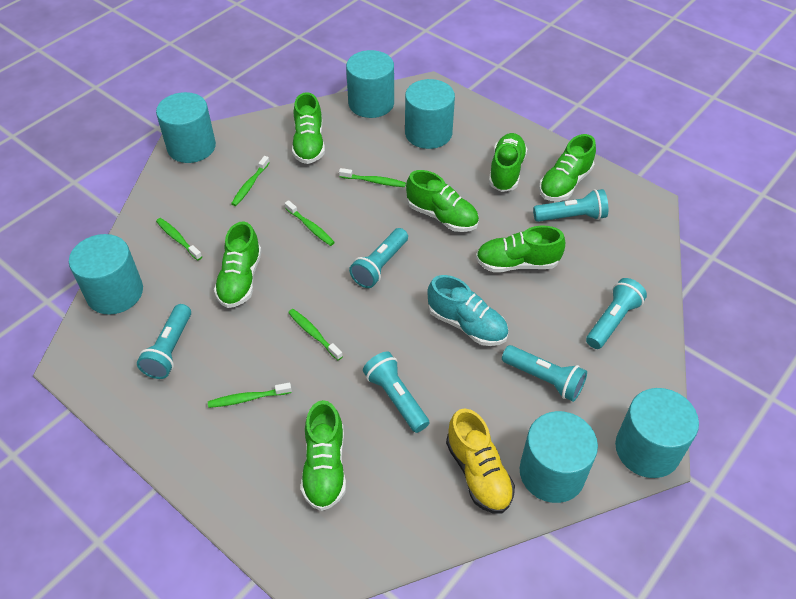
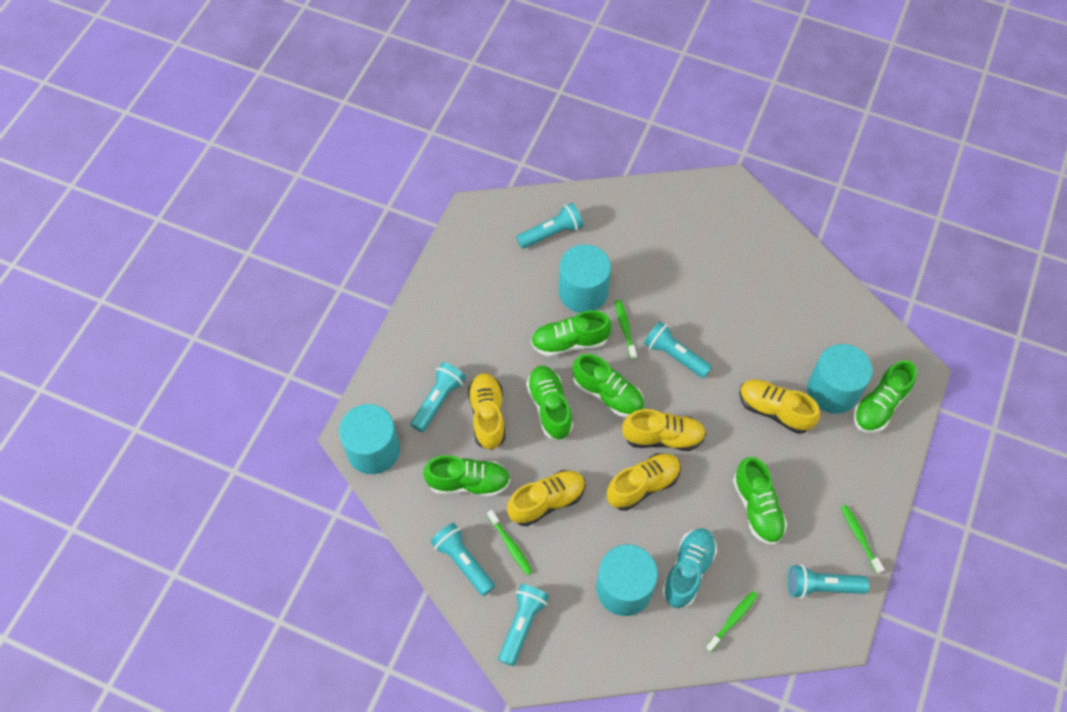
green shoe: [214,221,262,308] [292,92,325,164] [301,400,346,511] [406,170,479,232] [476,226,565,272] [489,133,527,192] [539,134,596,201] = 7 -> [423,455,510,497] [526,366,573,440] [531,310,611,357] [572,354,644,418] [733,457,787,545] [853,360,917,433] = 6
green toothbrush: [156,218,202,260] [208,383,292,408] [231,156,270,206] [285,200,335,246] [288,309,343,360] [339,168,406,187] = 6 -> [487,510,533,575] [615,300,637,360] [705,591,758,652] [841,505,884,574] = 4
turquoise cylinder: [69,234,143,315] [156,92,216,163] [346,50,394,118] [405,79,455,149] [520,411,598,503] [615,388,699,478] = 6 -> [339,404,400,474] [559,245,611,313] [596,544,658,616] [807,344,873,414] = 4
yellow shoe: [446,408,515,514] = 1 -> [468,373,505,450] [507,470,586,526] [607,453,681,511] [622,409,706,451] [739,379,820,434] = 5

